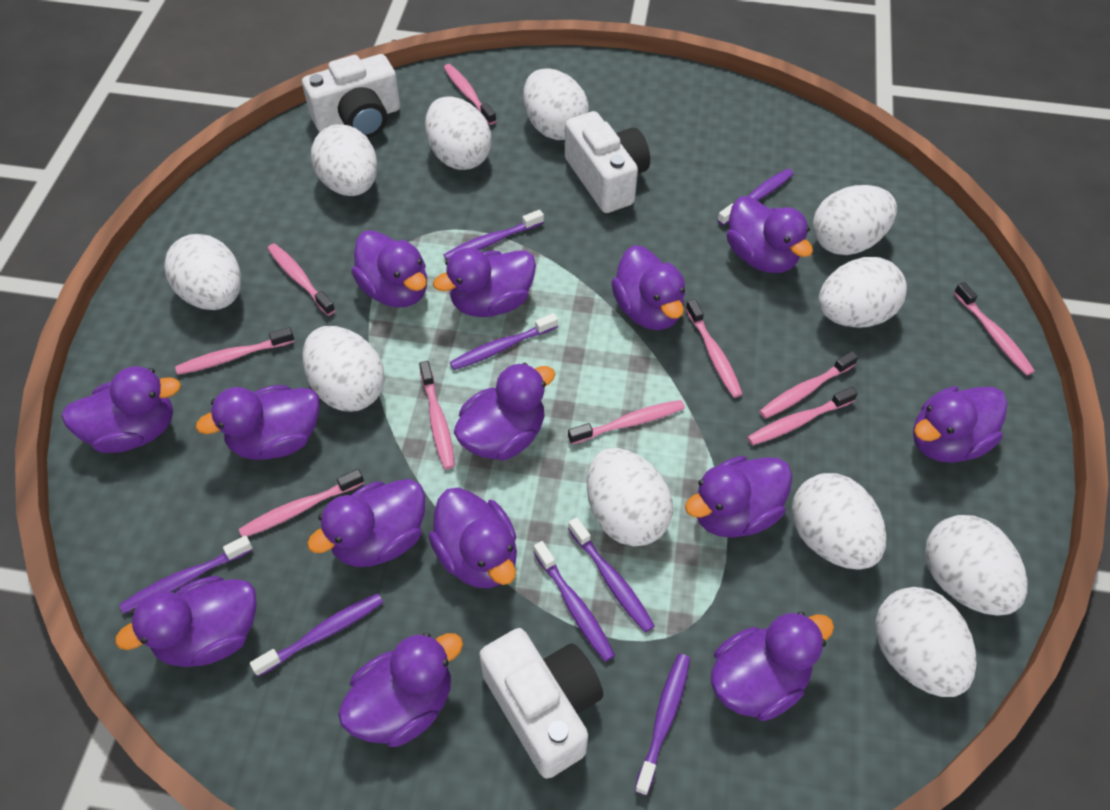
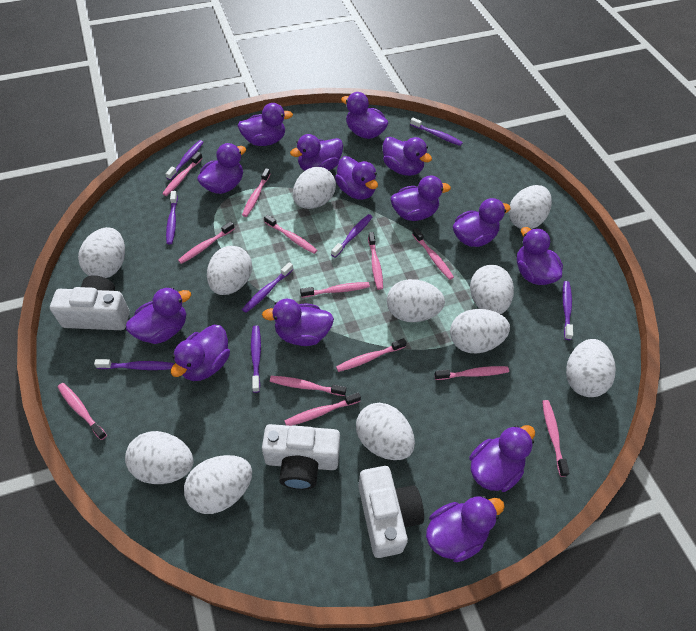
pink toothbrush: [175,327,294,375] [239,469,364,537] [267,243,335,316] [419,361,455,469] [444,64,496,125] [568,400,685,445] [686,299,743,398] [747,387,858,445] [759,351,858,419] [954,282,1035,376] = 10 -> [58,383,107,440] [162,152,203,196] [178,221,235,264] [242,168,270,217] [264,215,317,254] [270,376,346,396] [285,392,361,426] [300,282,370,298] [336,338,407,372] [368,232,383,290] [412,228,454,280] [434,366,509,380] [542,400,569,477] = 13

